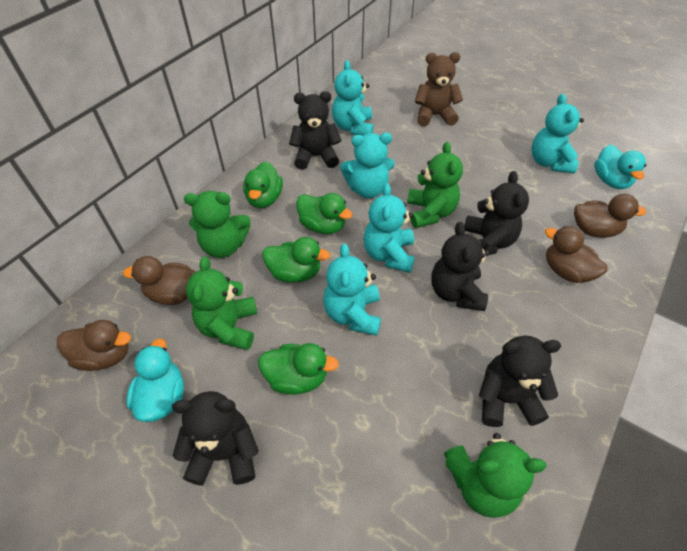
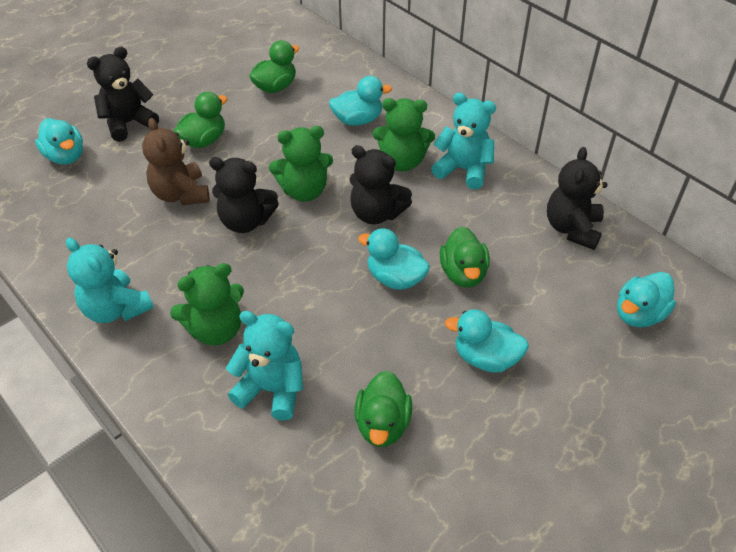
black teddy bear: [172,391,259,486] [289,91,342,170] [431,222,489,311] [464,171,529,255] [479,336,561,427] = 5 -> [87,47,159,142] [209,157,279,233] [349,145,412,225] [547,147,607,250] = 4
brown duck: [57,320,131,371] [123,256,196,305] [545,226,607,283] [574,194,646,238] = 4 -> none = 0
green teddy bear: [184,191,251,258] [186,256,257,350] [407,142,463,228] [444,433,547,518] = 4 -> [170,263,244,346] [269,126,333,202] [373,98,435,172] = 3
turquoise duck: [126,338,184,422] [594,145,646,189] = 2 -> [35,118,83,165] [329,76,392,126] [358,228,430,290] [445,309,529,372] [617,272,676,327] = 5
turquoise teddy bear: [323,244,381,336] [332,60,374,136] [340,133,395,198] [363,183,415,273] [531,94,584,174] = 5 -> [66,238,154,323] [226,311,303,421] [431,93,496,190] = 3

